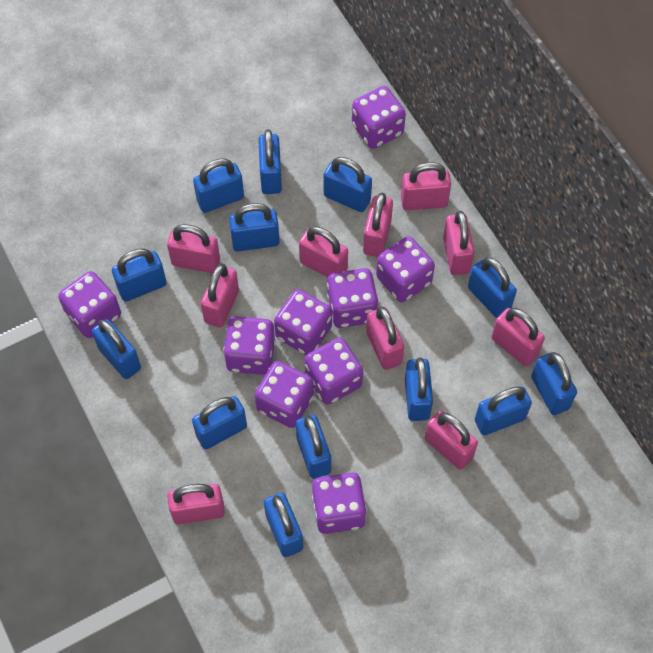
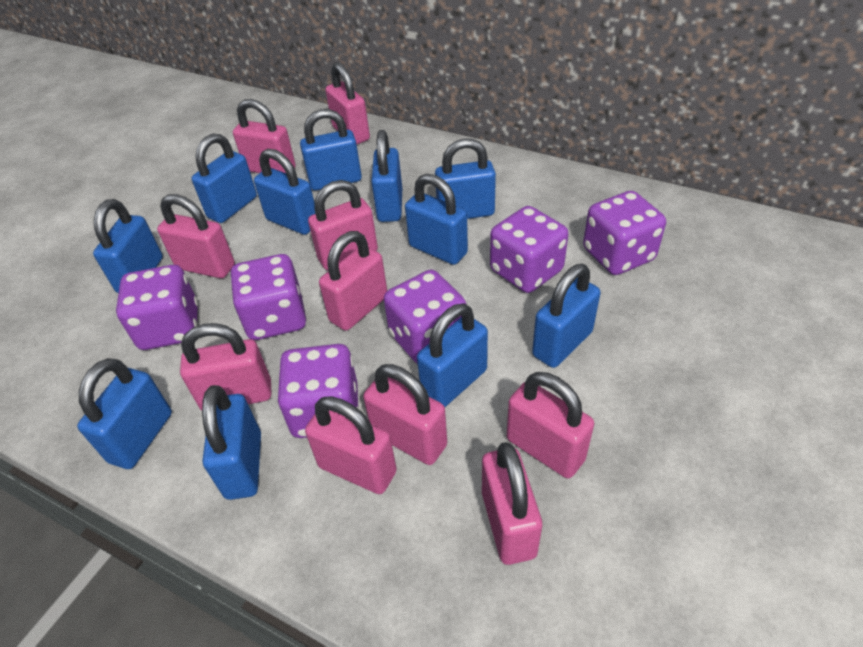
blue padlock: [92,319,141,379] [112,248,167,302] [192,396,247,449] [193,158,244,213] [229,203,280,252] [258,130,282,194] [264,493,303,557] [296,415,331,479] [324,157,372,212] [405,358,433,421] [468,257,517,318] [475,386,532,435] [531,352,577,415] = 13 -> [77,358,172,469] [93,199,163,293] [192,133,257,223] [202,385,261,500] [254,149,315,235] [300,109,362,191] [371,130,402,222] [405,174,468,265] [417,303,488,407] [435,138,496,219] [532,264,601,368] = 11
purple dice: [58,271,121,338] [223,316,275,375] [255,361,314,428] [274,289,332,355] [305,338,363,405] [312,472,367,534] [327,268,378,328] [352,86,406,149] [376,236,435,303] = 9 -> [116,265,198,350] [230,254,306,340] [277,344,359,438] [384,270,467,363] [490,206,568,293] [583,191,666,275] = 6

